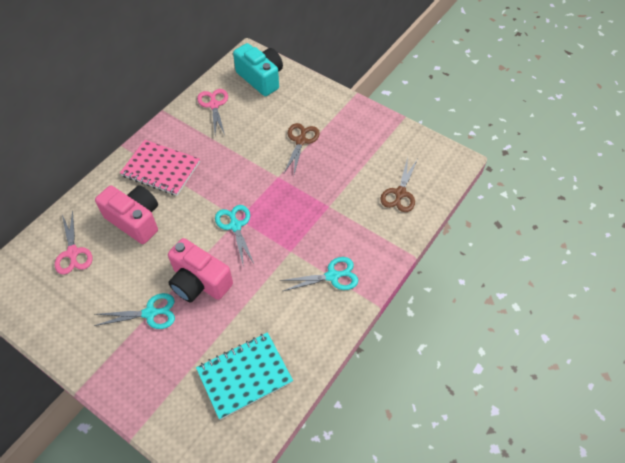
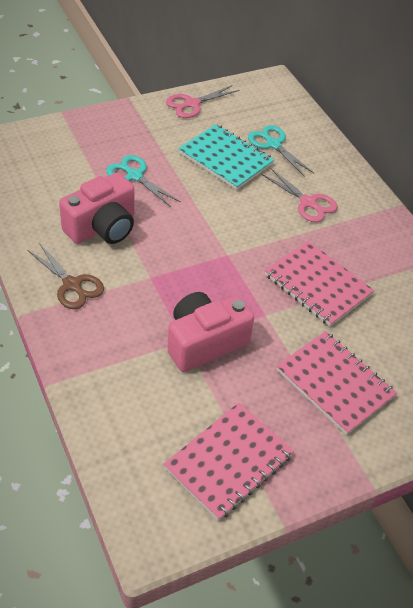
brown scissors: [284,123,320,174] [380,158,417,212] = 2 -> [27,243,104,309] = 1
pink notebook: [120,140,200,196] = 1 -> [163,403,294,521] [265,241,374,327] [276,331,397,435] = 3
turquoise camera: [233,43,283,96] = 1 -> none = 0
turquoise scissors: [94,293,175,329] [215,205,254,268] [280,257,358,291] = 3 -> [106,155,181,207] [248,125,314,177] = 2

